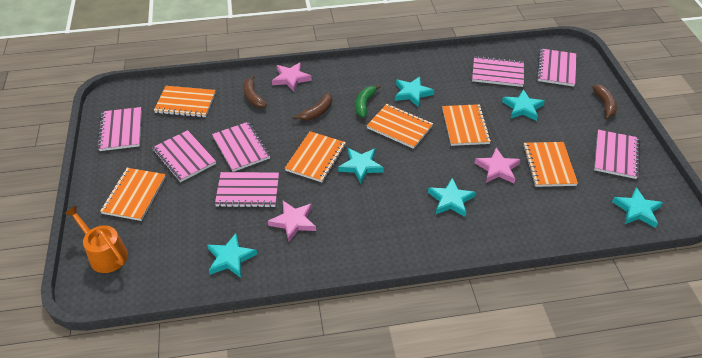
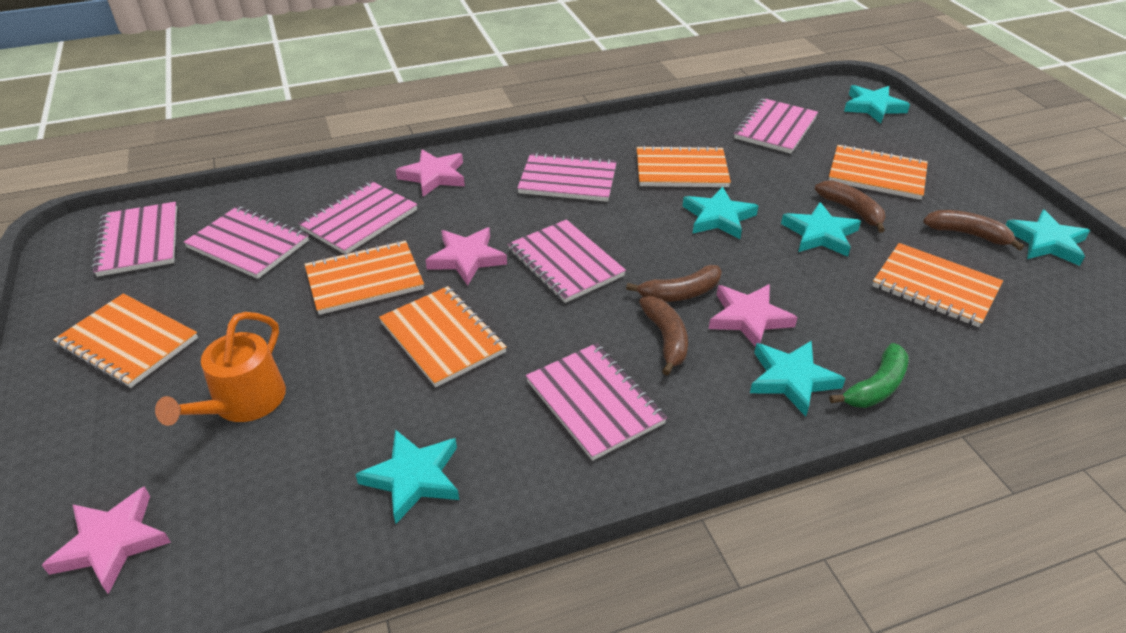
brown banana: [244,75,267,108] [293,93,332,121] [592,84,617,120] = 3 -> [626,265,722,302] [639,296,688,376] [815,180,886,233] [923,210,1024,251] = 4
pink star: [268,201,316,242] [272,62,312,92] [475,148,521,183] = 3 -> [42,486,171,594] [396,149,465,197] [426,227,507,286] [709,284,798,347] = 4

